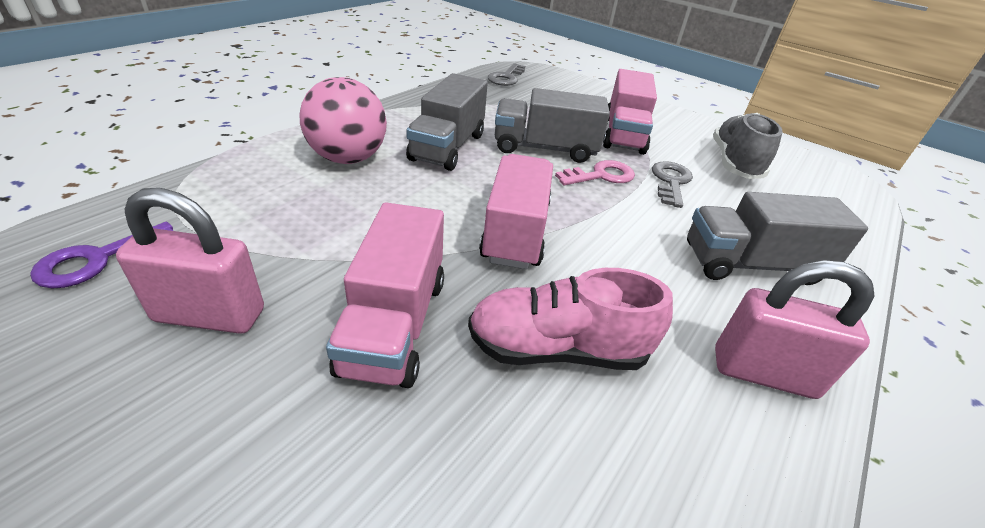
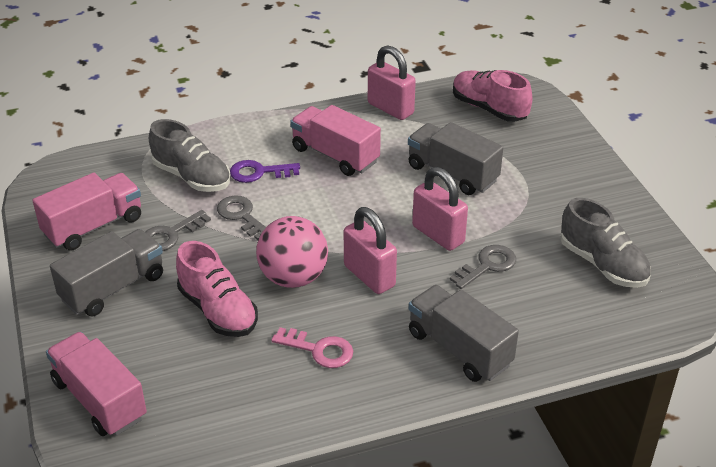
grey key: [488,63,525,86] [652,161,693,208] = 2 -> [145,210,211,251] [217,195,266,240] [450,245,516,289] = 3
grey shoe: [713,113,783,179] = 1 -> [149,119,231,192] [561,198,651,288] = 2
pink padlock: [116,188,264,334] [715,260,875,399] = 2 -> [344,207,397,294] [368,45,416,120] [412,167,468,251] = 3
pink shoe: [468,268,673,370] = 1 -> [176,241,258,337] [453,70,532,122] = 2

